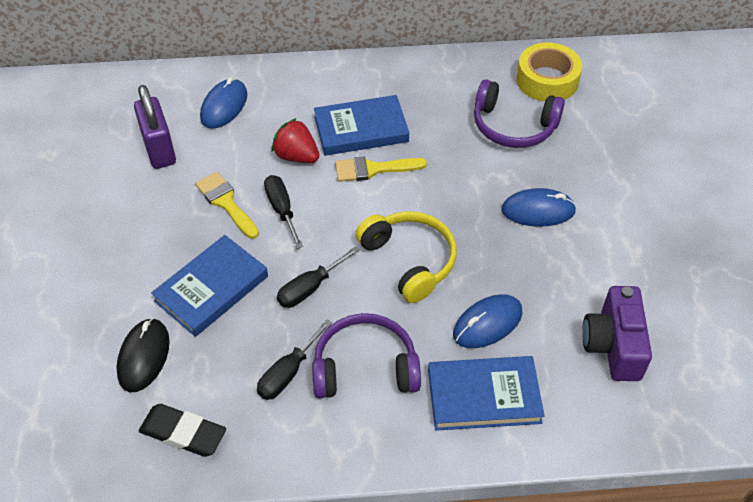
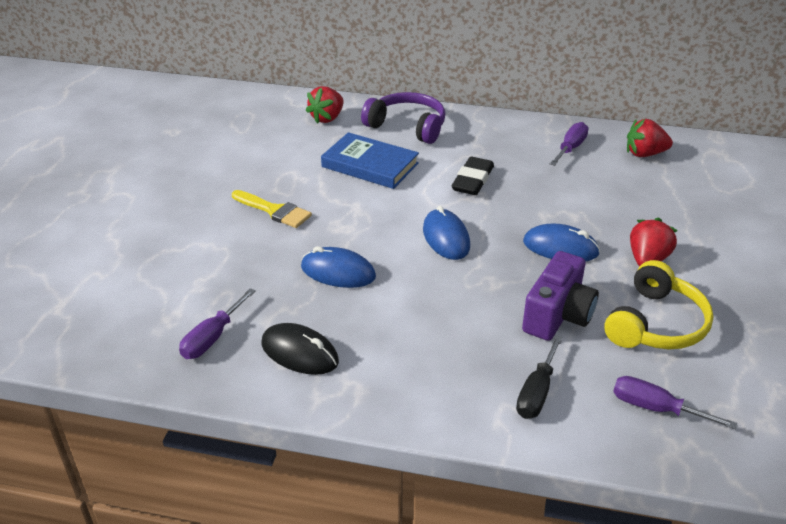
black screwdriver: [257,319,332,400] [264,175,303,249] [277,246,360,308] = 3 -> [516,335,563,419] = 1
blue book: [151,235,268,337] [314,95,409,156] [428,356,545,431] = 3 -> [321,132,419,189] = 1
purple headphones: [312,313,421,398] [474,79,565,148] = 2 -> [361,92,445,144] = 1
purple padlock: [134,85,176,169] = 1 -> none = 0
purple screwdriver: none = 0 -> [179,288,256,359] [550,122,589,166] [613,376,738,429] = 3
red strawberry: [271,118,319,163] = 1 -> [305,86,344,124] [627,119,673,157] [630,218,678,267] = 3
yellow brush: [195,172,259,239] [335,157,427,182] = 2 -> [232,190,312,228] = 1
yellow tape: [516,43,582,102] = 1 -> none = 0

